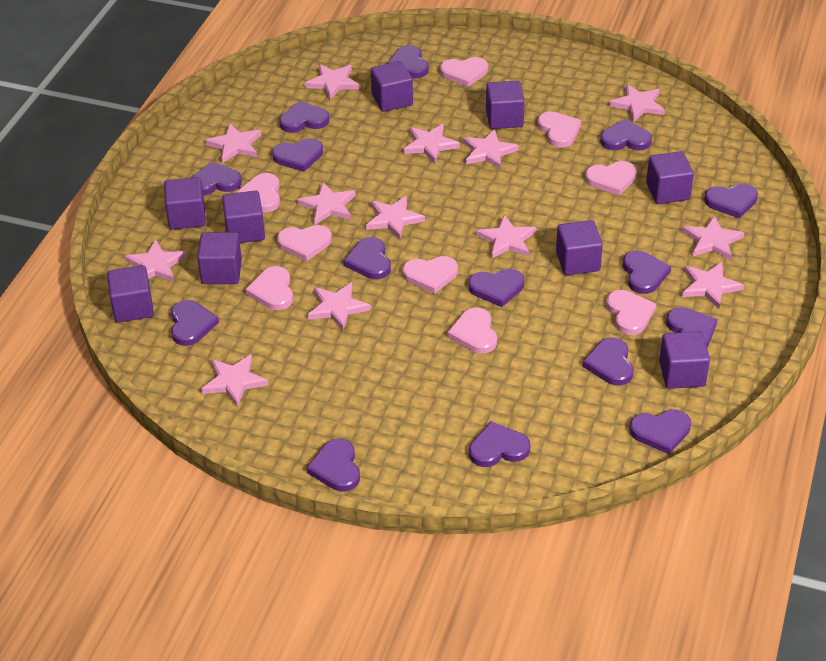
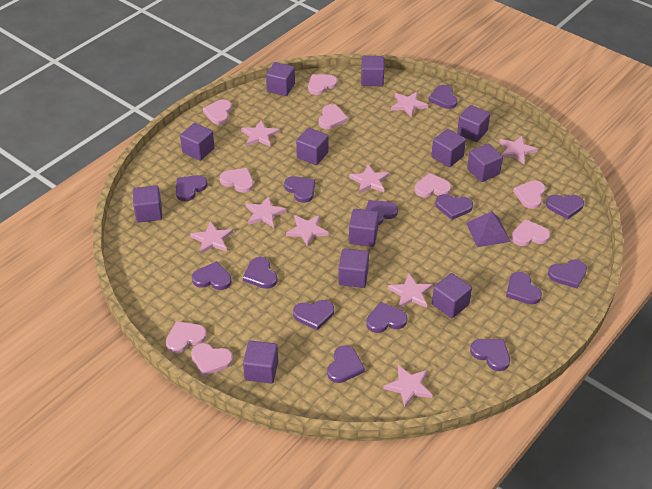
pink star: [124,240,187,282] [201,354,268,407] [205,123,261,163] [297,182,356,225] [305,64,359,100] [308,282,371,330] [366,196,425,240] [403,124,460,163] [463,129,519,170] [476,215,537,259] [609,84,665,122] [682,216,744,260] [682,262,744,309] = 13 -> [190,221,233,254] [241,120,279,147] [246,196,286,228] [286,215,329,247] [349,165,389,194] [384,365,432,407] [388,274,433,308] [391,92,428,118] [499,136,538,164] = 9
purple cube: [107,265,154,323] [164,177,206,230] [197,232,242,284] [222,191,265,243] [371,61,413,112] [486,81,525,129] [556,220,603,275] [646,151,694,204] [659,331,710,389] = 9 -> [133,185,162,223] [180,123,215,161] [243,341,278,383] [266,62,295,96] [296,128,329,165] [338,248,369,288] [349,209,379,247] [361,56,384,86] [431,129,466,167] [432,273,472,318] [457,105,490,142] [467,143,503,182] = 12
purple heart: [171,300,219,346] [191,162,242,196] [272,138,323,172] [279,101,329,133] [306,439,360,491] [343,237,391,279] [387,45,428,79] [468,269,524,307] [469,422,530,467] [582,337,633,386] [600,119,652,151] [623,250,671,294] [629,409,691,454] [666,307,717,347] [704,183,758,219] = 15 -> [176,175,208,201] [192,261,232,290] [243,257,278,289] [284,176,315,203] [293,300,334,330] [327,346,365,383] [366,200,398,225] [366,302,407,333] [428,85,458,109] [435,194,473,220] [470,339,510,371] [506,272,542,305] [546,195,584,219] [548,259,587,288] = 14
purple pyramid: none = 0 -> [466,211,511,247] = 1

